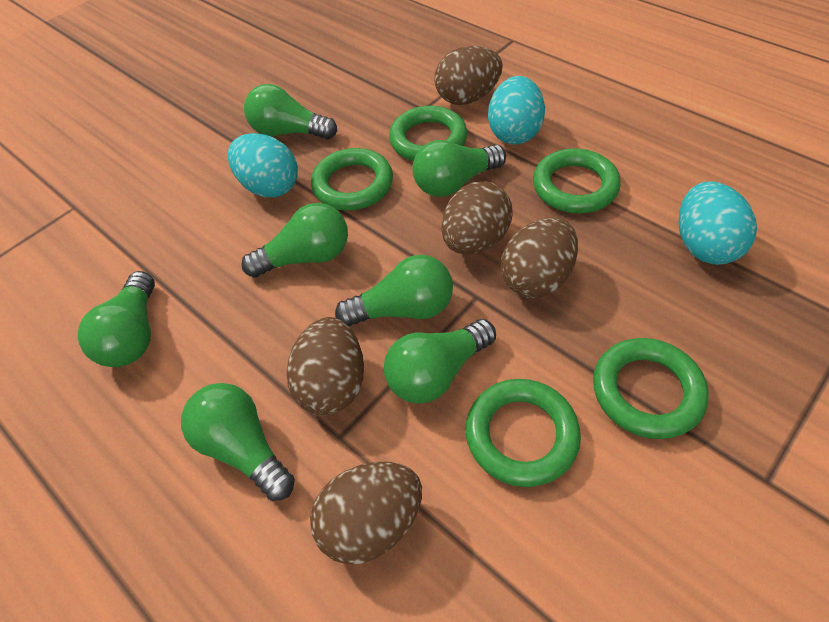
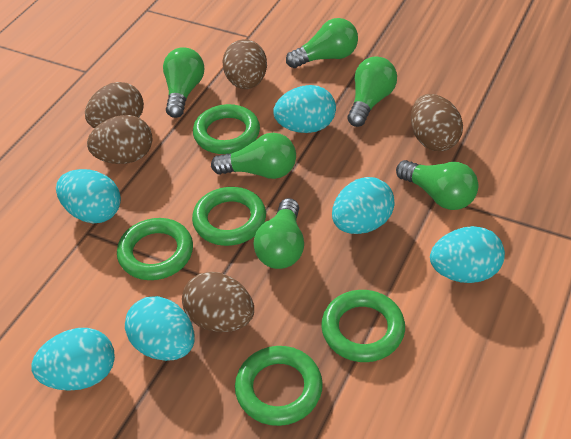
green light bulb: [78,271,155,367] [181,383,295,501] [241,203,348,278] [244,84,337,140] [335,255,453,326] [384,319,496,404] [412,140,506,197] = 7 -> [163,47,204,118] [211,133,296,179] [253,198,304,269] [286,18,358,68] [347,57,397,127] [396,160,478,210] = 6
turquoise egg: [228,133,298,197] [488,76,545,144] [679,181,757,265] = 3 -> [31,328,115,391] [56,169,121,223] [125,296,195,361] [273,85,336,133] [332,177,395,234] [430,226,505,283] = 6

